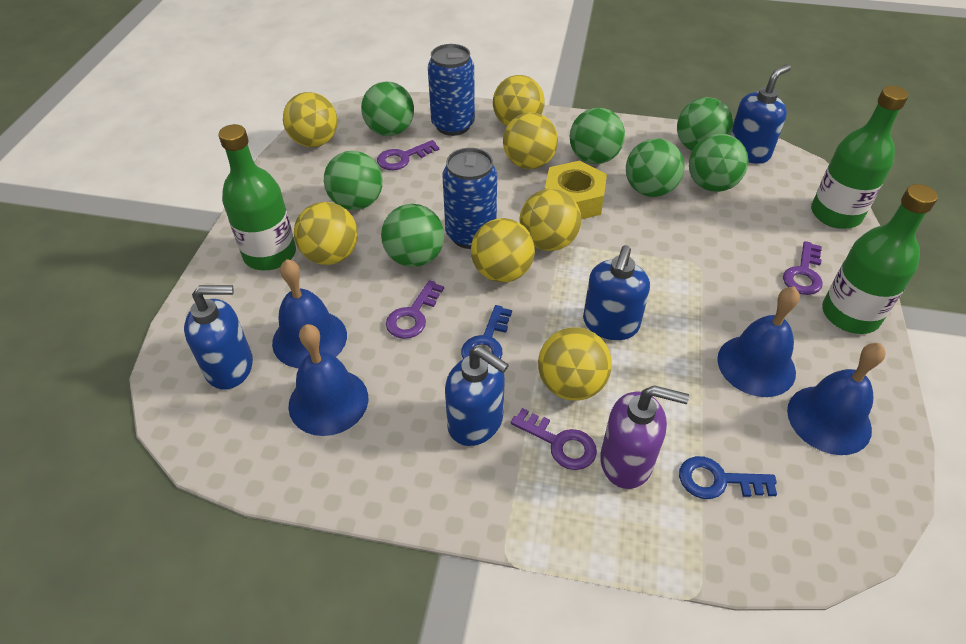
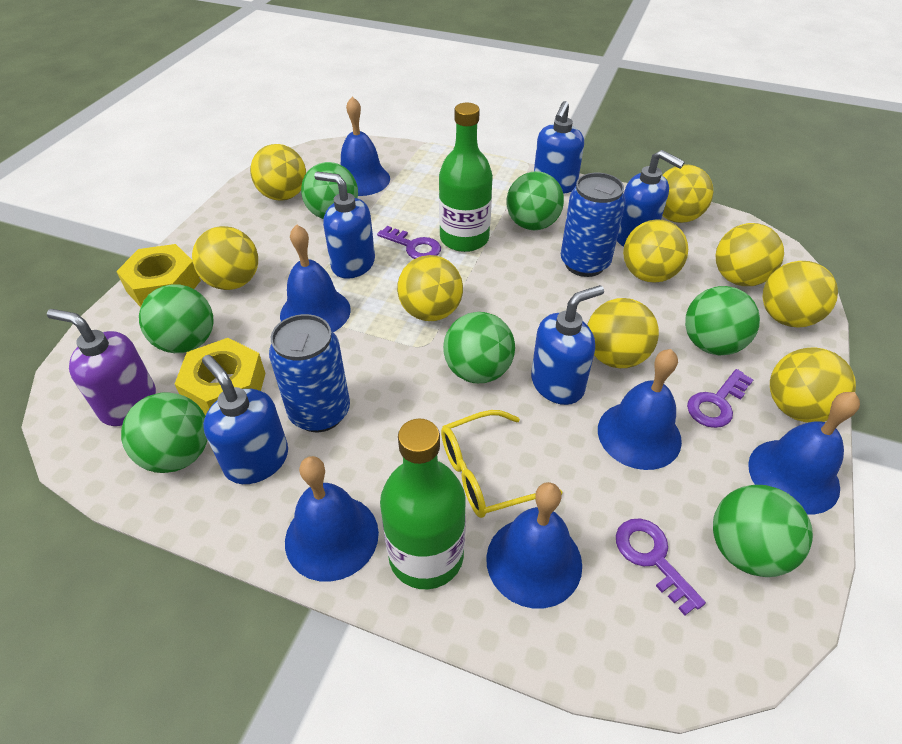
blue bell: [272,259,347,368] [288,324,368,436] [717,287,800,397] [787,343,886,455] = 4 -> [280,224,351,332] [285,456,379,582] [340,96,390,196] [486,482,582,608] [598,349,682,470] [748,392,860,515] = 6
blue key: [461,305,512,359] [679,456,777,499] = 2 -> none = 0
blue soap dispenser: [184,285,253,389] [445,346,509,446] [583,245,650,340] [731,64,791,164] = 4 -> [202,355,288,484] [314,172,375,279] [531,285,604,405] [534,101,584,194] [617,150,685,247] = 5
green bottle: [219,124,296,270] [811,86,909,229] [822,184,938,334] = 3 -> [380,418,466,589] [439,103,493,252] = 2
purple key: [377,140,439,170] [386,280,444,339] [510,408,597,470] [783,241,823,295] = 4 -> [377,226,441,259] [616,519,706,615] [687,369,754,428] = 3
yellow ball: [283,92,338,147] [294,202,358,265] [471,218,535,283] [493,75,545,126] [503,112,558,169] [520,189,581,251] [538,327,612,401] = 7 -> [192,226,258,290] [250,144,306,201] [397,255,463,321] [587,298,659,368] [623,219,688,283] [662,164,713,223] [715,223,784,286] [763,261,838,328] [770,347,856,423] = 9
yellow glasses: none = 0 -> [441,410,563,518] = 1
yellow nut: [545,161,607,219] = 1 -> [116,244,201,307] [175,338,266,416] = 2

